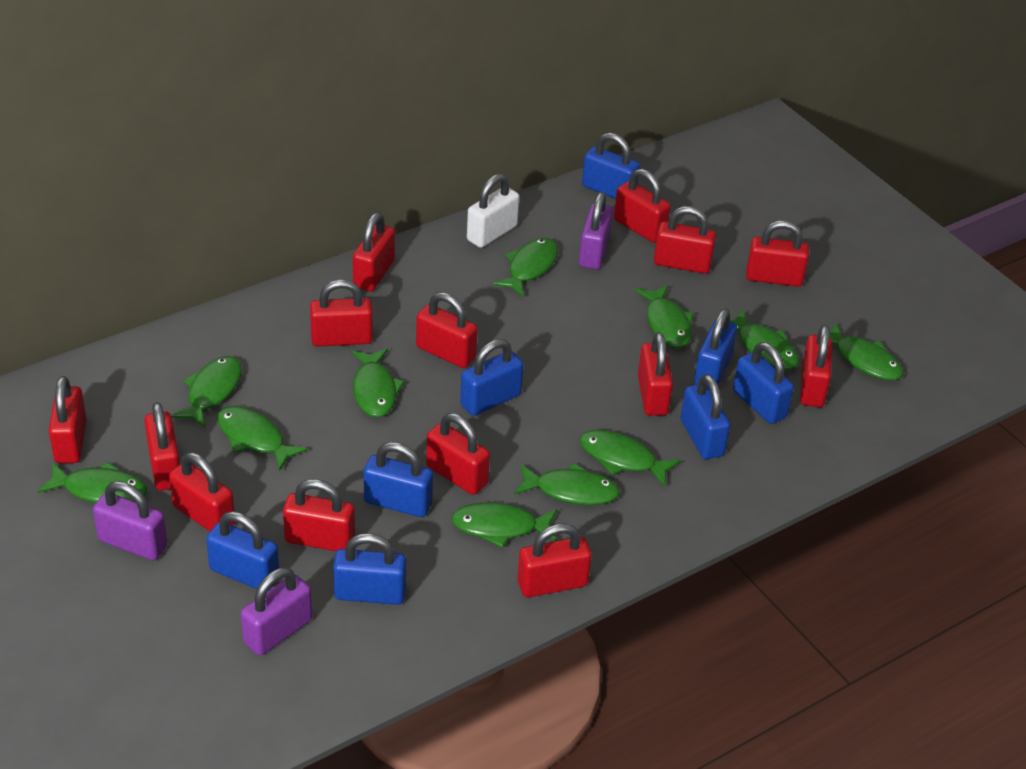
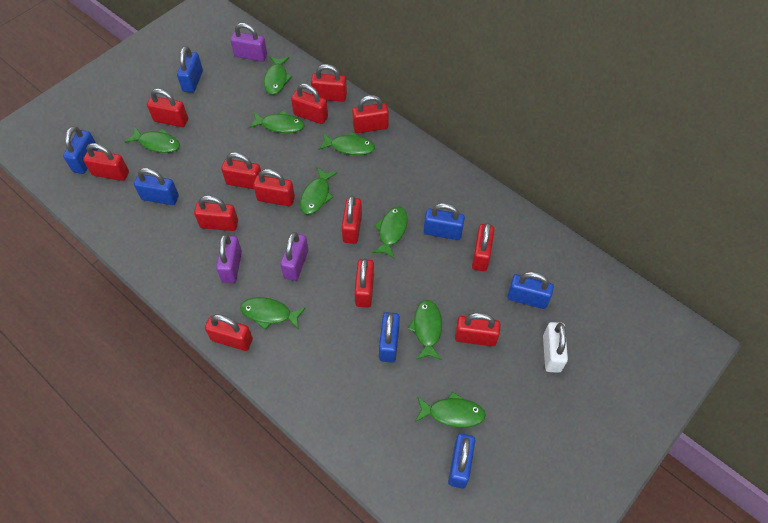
blue padlock: [206,511,279,590] [333,533,406,605] [364,442,433,517] [460,339,523,416] [582,133,640,199] [681,374,730,459] [694,308,737,385] [733,342,794,424] = 8 -> [63,126,98,174] [134,168,179,205] [177,46,203,93] [379,312,400,363] [424,203,465,240] [448,433,475,488] [507,272,554,309] = 7
green fish: [38,462,147,503] [171,356,242,427] [217,406,307,471] [351,349,405,417] [451,502,557,548] [493,238,558,297] [514,463,620,505] [579,430,681,487] [635,285,694,348] [729,309,799,370] [829,323,903,380] = 11 -> [125,127,180,153] [240,297,306,330] [249,111,304,133] [264,56,292,95] [300,167,337,214] [318,132,375,155] [372,207,408,258] [408,300,442,360] [415,392,486,428] = 9
red padlock: [49,376,87,463] [144,402,180,491] [169,452,235,532] [283,479,355,551] [310,279,373,347] [353,213,395,291] [416,292,478,368] [426,413,490,495] [517,523,592,598] [614,169,671,243] [638,332,673,416] [654,206,716,274] [746,220,809,287] [800,325,832,407] = 14 -> [83,143,129,181] [147,88,188,127] [194,195,238,231] [205,314,253,351] [221,152,261,189] [253,169,295,206] [291,83,328,124] [311,64,347,102] [342,195,362,244] [352,95,389,133] [354,258,374,308] [455,313,501,347] [472,223,495,271] = 13

